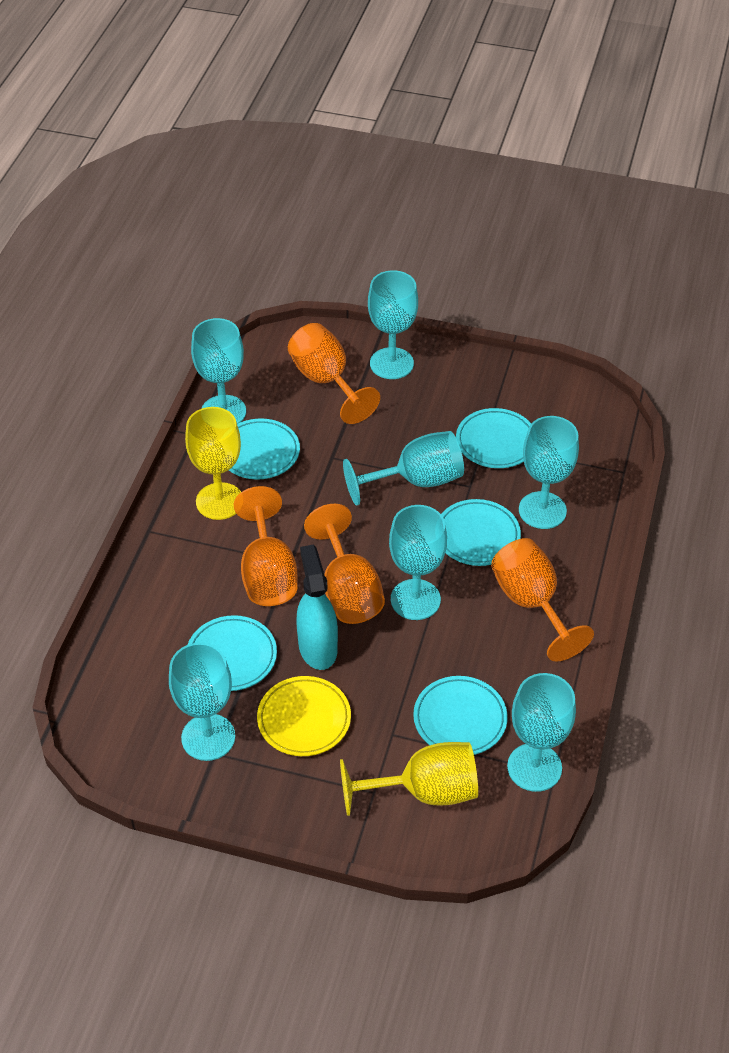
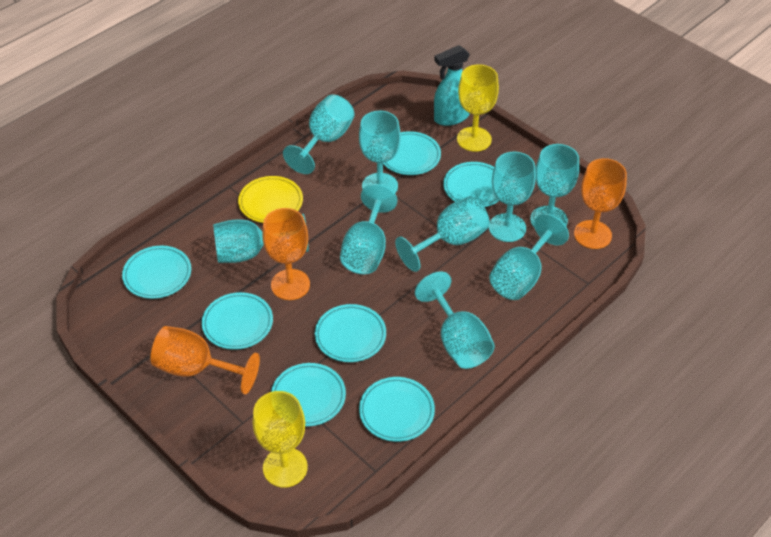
orange goblet: [234,486,297,606] [288,323,380,424] [304,504,385,624] [491,538,594,662] = 4 -> [150,326,260,394] [262,208,310,300] [574,158,627,249] = 3
turquoise goblet: [169,643,235,761] [191,318,246,424] [343,431,464,506] [368,270,418,379] [389,505,447,620] [507,673,576,792] [519,416,579,529] = 7 -> [213,214,309,263] [283,94,354,174] [340,184,397,274] [359,111,401,193] [395,196,490,272] [415,272,495,369] [489,152,536,242] [489,214,569,300] [530,144,579,227] = 9
turquoise plate: [188,615,277,691] [229,419,300,479] [413,676,508,755] [441,499,521,566] [456,408,531,468] = 5 -> [122,246,191,299] [202,292,273,350] [271,363,346,427] [315,304,386,362] [359,377,435,442] [383,131,441,175] [443,162,499,207] = 7

